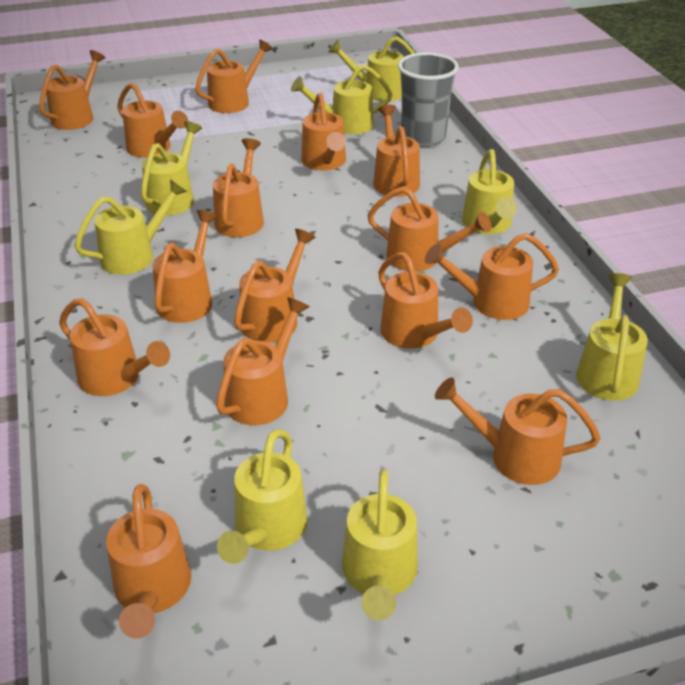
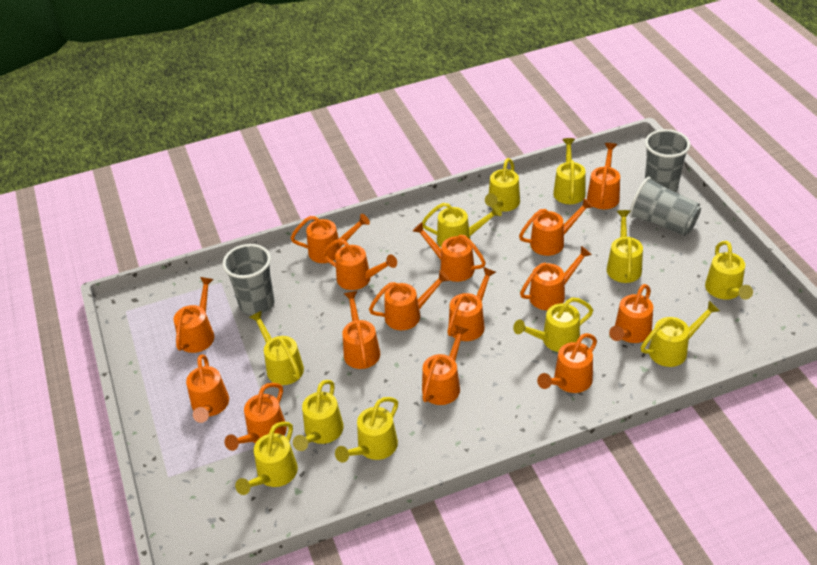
grey cup: [398,52,459,147] = 1 -> [223,244,275,316] [629,177,701,236] [645,129,690,192] = 3
yellow watering can: [74,179,187,275] [141,121,202,215] [217,430,308,564] [291,64,392,134] [328,36,415,102] [342,469,418,620] [462,149,517,234] [576,273,648,401] = 8 -> [235,422,298,495] [249,311,304,385] [293,380,344,451] [335,397,398,463] [422,203,502,247] [485,158,520,212] [513,297,593,352] [553,138,586,204] [607,210,643,283] [641,301,720,367] [705,241,753,300] = 11

